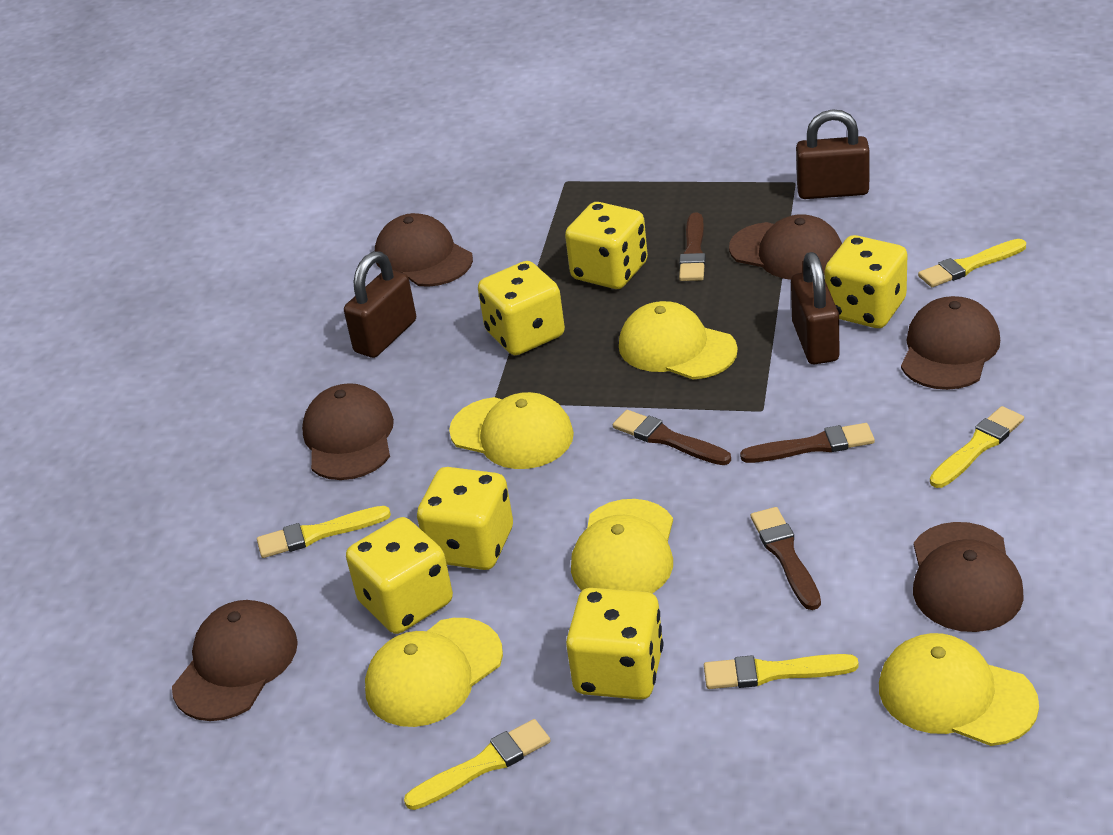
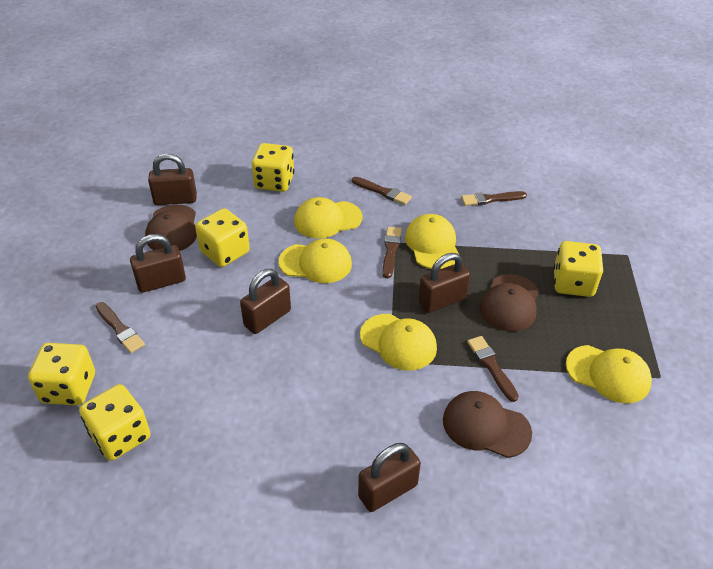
brown brush: [613,410,731,465] [679,213,706,281] [740,423,875,463] [751,507,821,610] = 4 -> [96,302,145,353] [352,177,412,205] [382,227,402,278] [461,191,527,206] [467,336,519,402] = 5
brown cap: [172,600,298,721] [302,383,394,480] [375,213,473,287] [729,214,842,280] [901,296,1000,390] [913,522,1024,632] = 6 -> [145,204,197,251] [443,391,532,458] [480,274,539,332] = 3
brown padlock: [344,251,416,358] [791,252,839,364] [796,109,870,199] = 3 -> [130,234,186,293] [148,153,197,205] [240,269,291,334] [358,443,421,512] [418,253,470,313] = 5
yellow brush: [257,506,391,558] [404,719,550,810] [704,654,859,689] [918,239,1026,287] [930,406,1024,488] = 5 -> none = 0
yellow dice: [346,517,453,634] [417,467,513,570] [478,261,565,355] [565,202,648,289] [566,588,663,700] [825,235,908,328] = 6 -> [28,343,95,405] [79,384,150,461] [195,208,250,267] [252,143,294,192] [554,241,603,297] = 5

